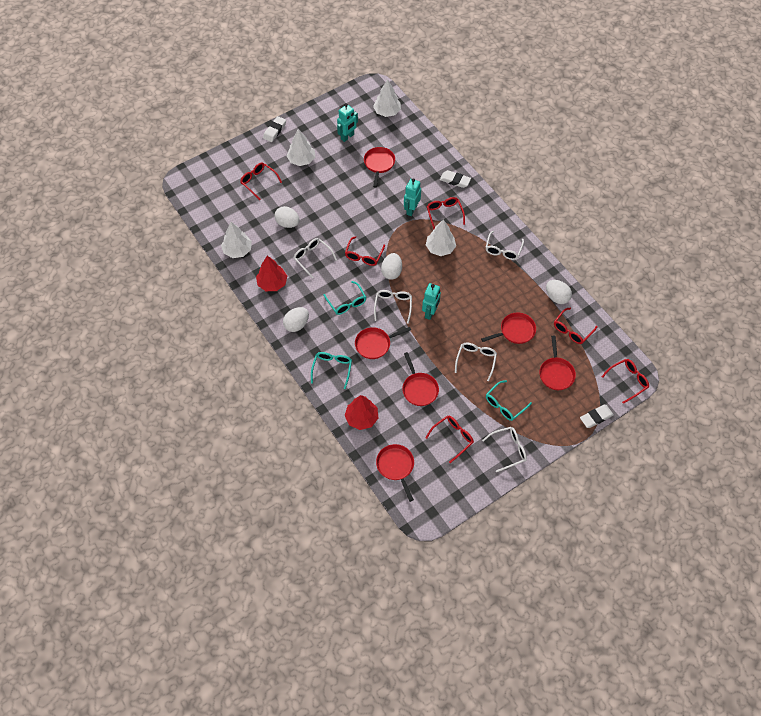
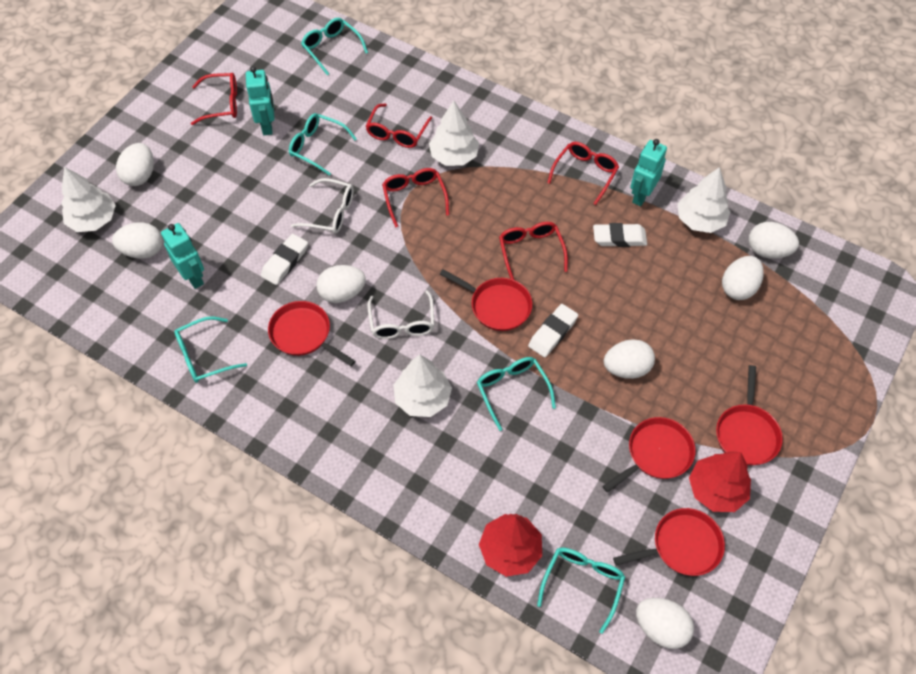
red glasses: [240,162,282,200] [345,236,385,266] [425,415,474,463] [427,197,465,229] [554,308,598,344] [601,359,649,404] = 6 -> [191,73,237,125] [366,104,432,148] [382,168,449,228] [499,222,568,280] [547,142,619,205] = 5
red pan: [355,327,411,359] [364,147,395,188] [376,444,414,502] [402,352,439,406] [481,313,536,344] [539,336,576,390] = 6 -> [268,301,355,366] [440,269,532,331] [602,417,696,492] [613,508,725,576] [716,365,783,465] = 5
turquoise glasses: [311,352,352,389] [323,281,366,315] [486,380,532,421] = 3 -> [174,316,247,383] [289,113,357,176] [301,18,368,75] [477,357,556,431] [537,547,625,634] = 5
white egg: [274,206,300,228] [283,307,309,332] [381,253,402,280] [546,280,572,304] = 4 -> [112,222,163,259] [116,143,154,186] [316,265,366,303] [604,339,655,379] [636,598,694,649] [722,256,764,300] [749,222,799,259] = 7
white glasses: [294,238,337,279] [374,290,412,324] [455,343,497,381] [482,427,527,472] [485,231,524,260] = 5 -> [291,178,354,234] [367,290,435,339] = 2

